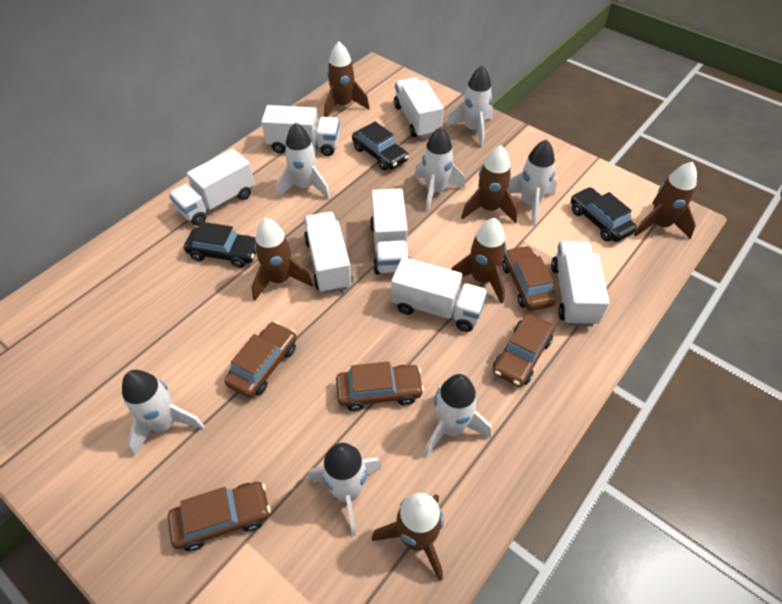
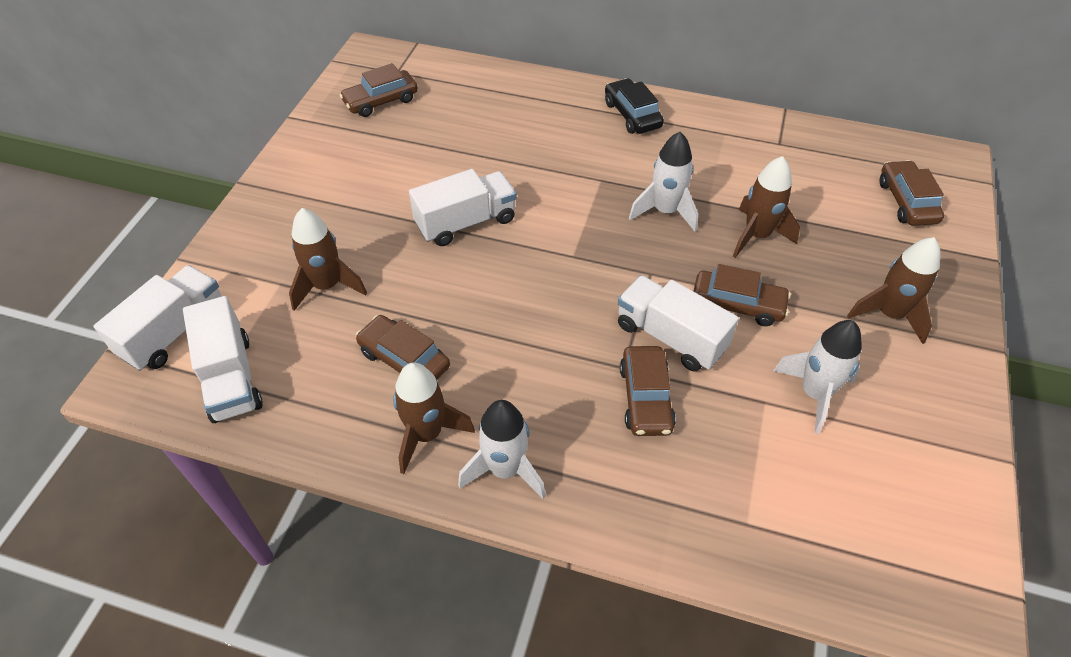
black car: [184,222,256,268] [352,121,409,171] [571,187,637,242] = 3 -> [605,78,664,134] = 1
brown rocket: [252,218,313,301] [324,41,370,117] [372,493,444,582] [451,218,507,304] [461,145,518,223] [634,162,697,239] = 6 -> [289,208,367,311] [393,362,475,474] [733,156,800,258] [847,237,941,344] = 4
white rocket: [122,370,205,456] [276,122,331,199] [308,443,382,536] [414,127,465,212] [424,374,491,457] [446,65,493,148] [508,139,557,226] = 7 -> [458,400,546,499] [629,132,698,232] [773,320,862,434] = 3
white truck: [169,149,254,226] [261,105,340,156] [304,212,353,294] [370,188,410,274] [391,257,488,332] [394,77,444,138] [551,241,609,326] = 7 -> [94,265,221,371] [183,296,263,423] [409,169,517,246] [618,275,739,372] = 4

